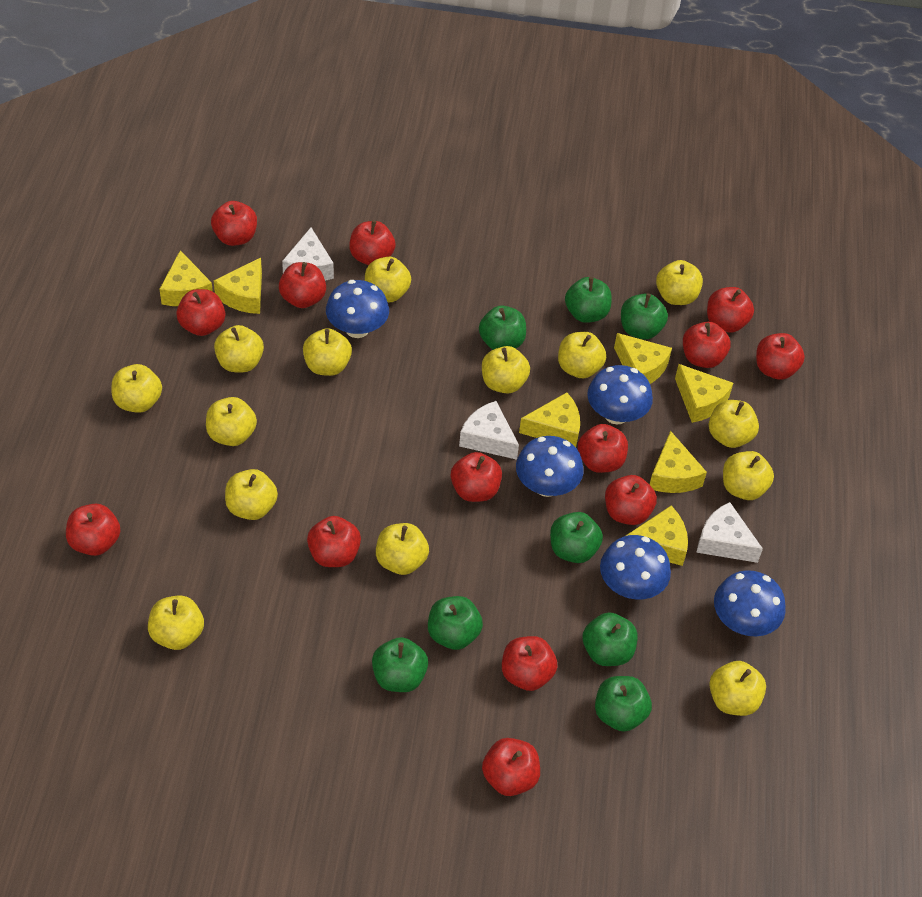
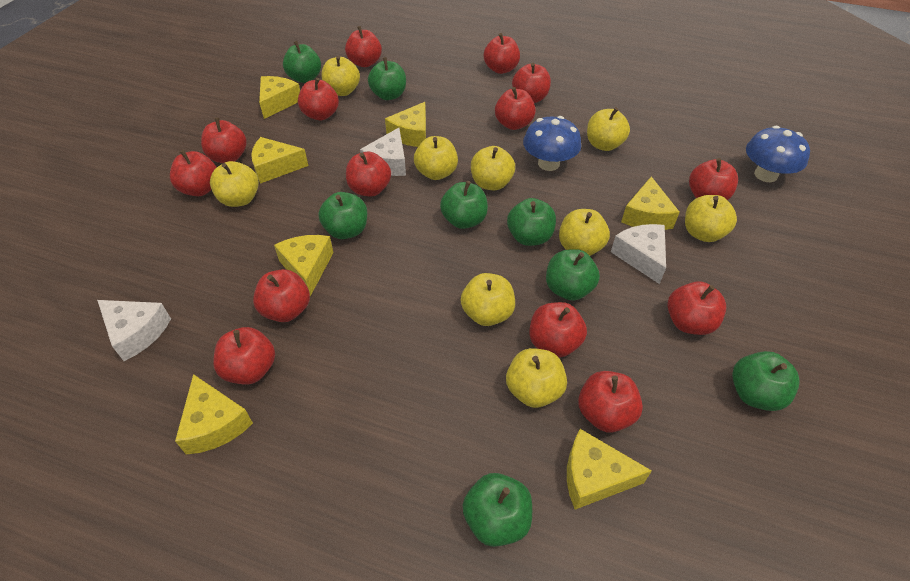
blue mushroom: [326,280,389,338] [516,436,584,497] [587,365,653,424] [600,535,671,599] [714,570,786,637] = 5 -> [523,116,581,171] [746,126,810,182] = 2
yellow apple: [111,364,162,413] [148,595,204,650] [206,397,257,446] [214,325,264,372] [225,469,278,520] [303,328,352,376] [365,257,411,302] [376,523,429,575] [482,346,530,394] [558,332,606,378] [656,260,703,305] [709,400,759,448] [709,661,766,716] [723,451,774,500] = 14 -> [210,161,259,207] [322,56,360,96] [414,136,458,180] [461,273,515,326] [471,146,515,190] [506,348,567,408] [559,209,610,256] [587,107,630,151] [685,195,737,242] = 9

